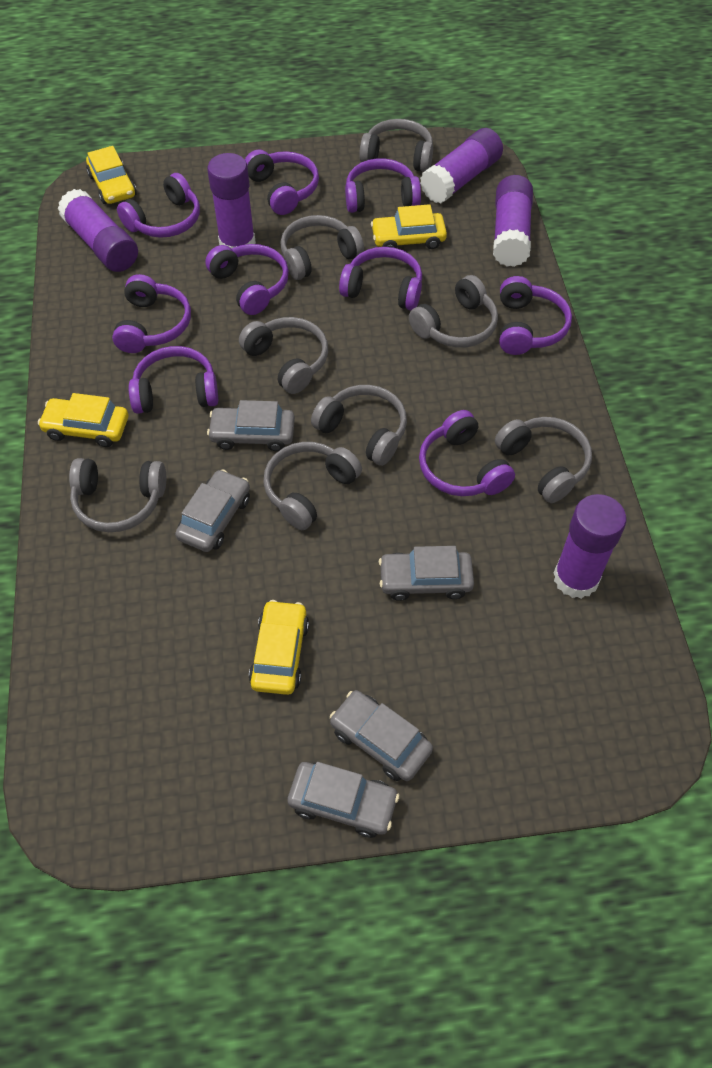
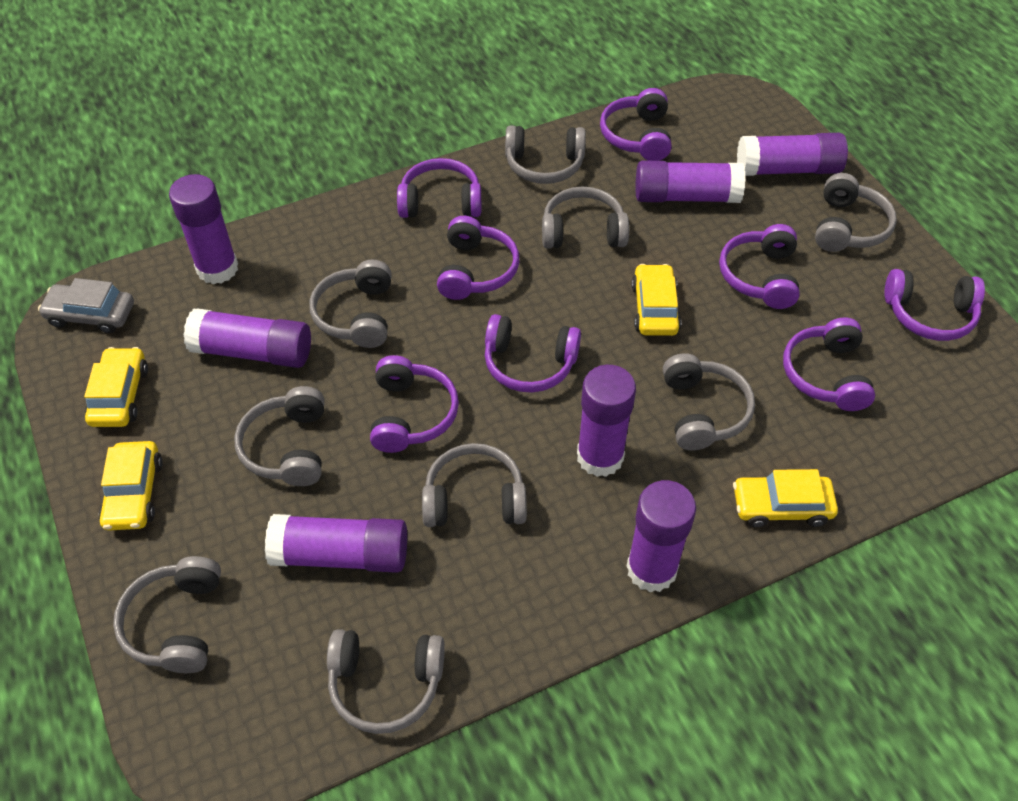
grey car: [175,469,250,552] [207,400,295,451] [287,762,399,838] [330,690,433,781] [379,546,474,601] = 5 -> [38,278,134,334] = 1
grey headphones: [69,458,166,532] [239,317,328,394] [263,442,362,530] [281,215,364,280] [311,385,407,466] [359,119,433,172] [409,275,498,348] [495,417,592,503] = 8 -> [113,556,221,673] [234,386,325,486] [309,260,392,348] [327,629,445,734] [422,443,527,527] [505,125,586,184] [542,187,629,248] [663,353,755,450] [815,173,897,252] = 9
purple glue stick: [58,189,138,272] [207,153,256,249] [420,128,503,203] [493,175,533,267] [554,494,627,599] = 5 -> [169,174,238,284] [184,308,311,368] [265,514,407,573] [577,365,636,477] [626,480,696,593] [636,160,745,203] [737,133,848,176] = 7
purple headphones: [112,274,191,353] [117,173,200,238] [129,346,218,414] [205,244,289,315] [245,149,319,215] [339,247,422,310] [345,158,421,213] [419,410,515,496] [499,276,572,355] = 9 -> [370,355,459,453] [397,158,481,218] [437,216,519,300] [485,314,581,393] [600,88,672,161] [719,224,800,309] [783,317,875,411] [884,269,985,341] = 8

